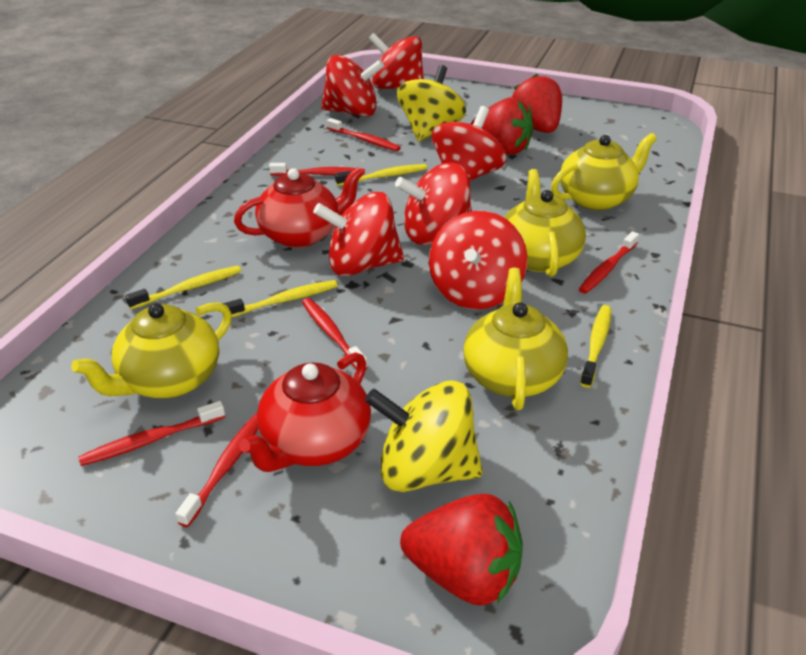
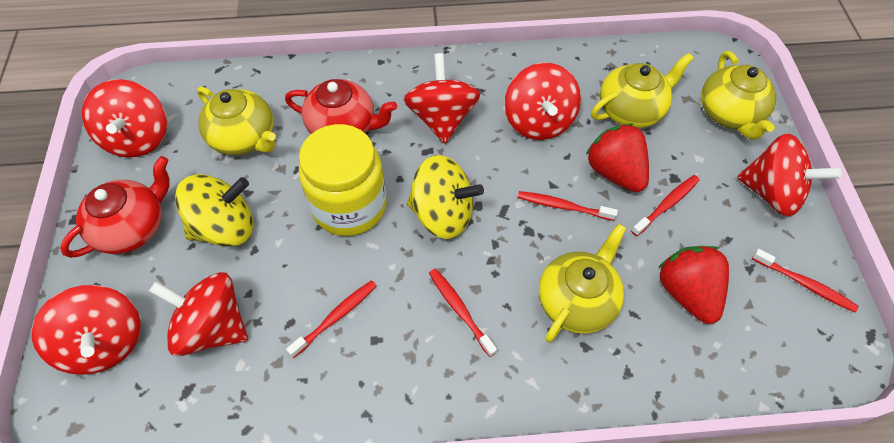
red strawberry: [400,494,523,606] [471,97,534,155] [512,74,562,133] = 3 -> [586,124,649,192] [658,246,729,324] = 2
red toothbrush: [78,401,225,466] [176,414,258,527] [269,163,365,176] [302,298,368,369] [327,118,401,151] [579,231,639,294] = 6 -> [286,280,377,358] [429,269,497,357] [518,191,618,221] [631,175,700,236] [752,249,859,312] = 5
yellow jar: none = 0 -> [299,124,387,236] = 1
yellow toothbrush: [125,266,241,309] [223,280,338,318] [335,164,427,186] [580,305,611,388] = 4 -> none = 0

